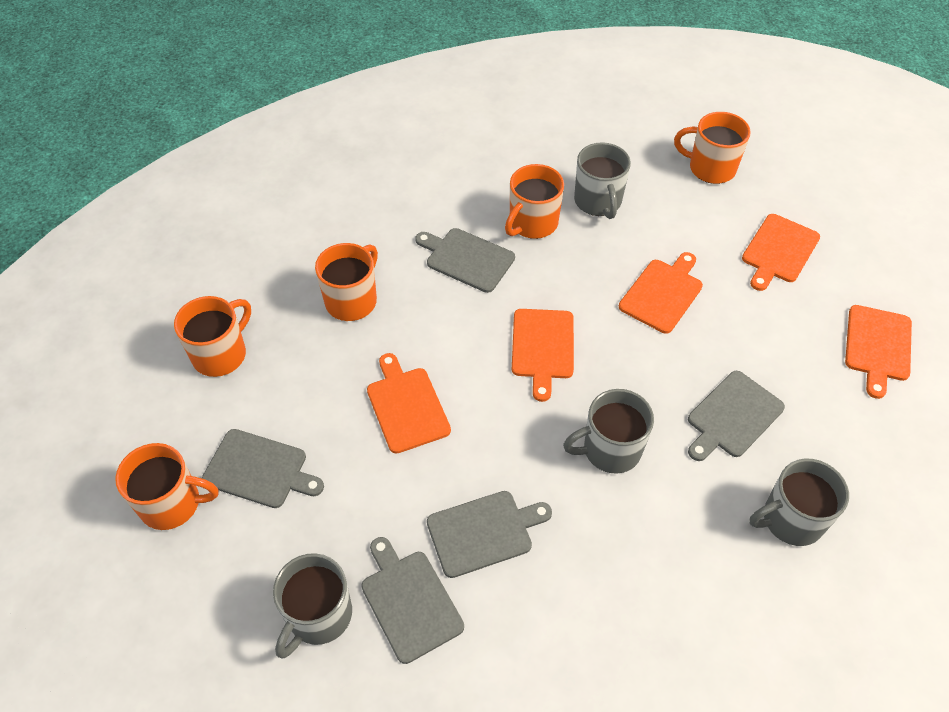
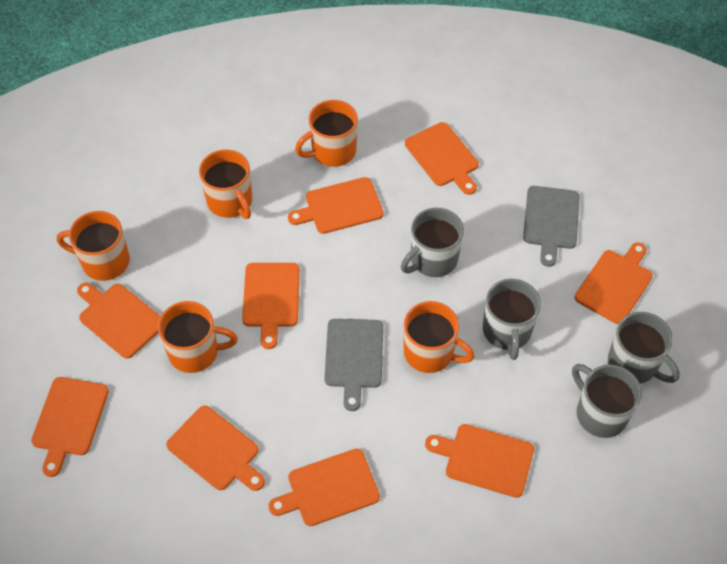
grey cutting board: [202,429,324,508] [361,537,464,664] [415,228,515,293] [427,491,552,578] [688,371,785,461] = 5 -> [324,319,383,411] [523,186,580,267] = 2
orange cutting board: [367,353,451,454] [512,309,574,402] [619,252,703,334] [742,214,820,291] [845,305,912,399] = 5 -> [31,377,109,477] [77,282,161,359] [166,406,265,491] [242,263,300,349] [268,449,380,526] [288,177,384,234] [405,122,479,195] [425,424,534,498] [575,242,653,324] = 9

